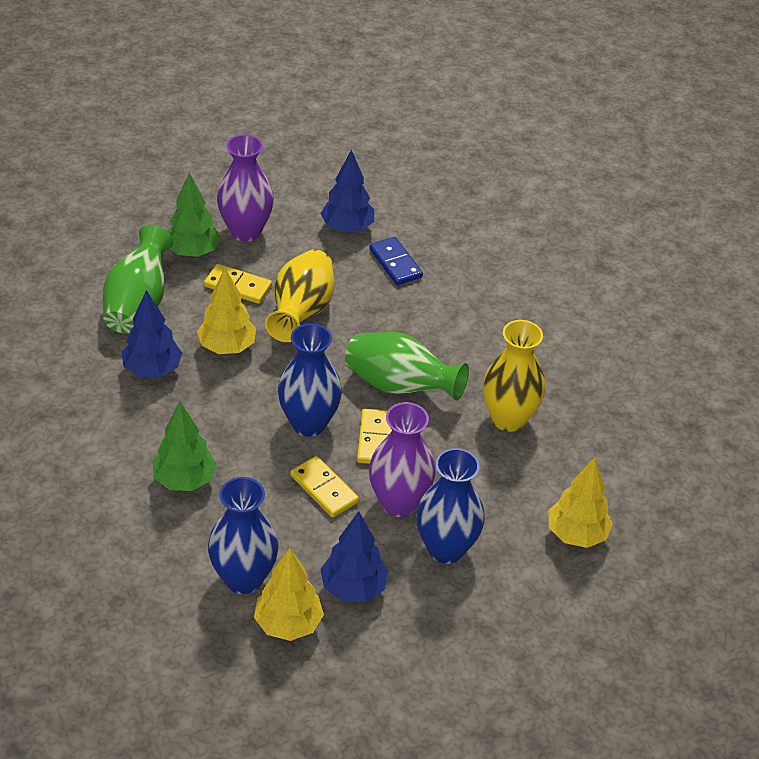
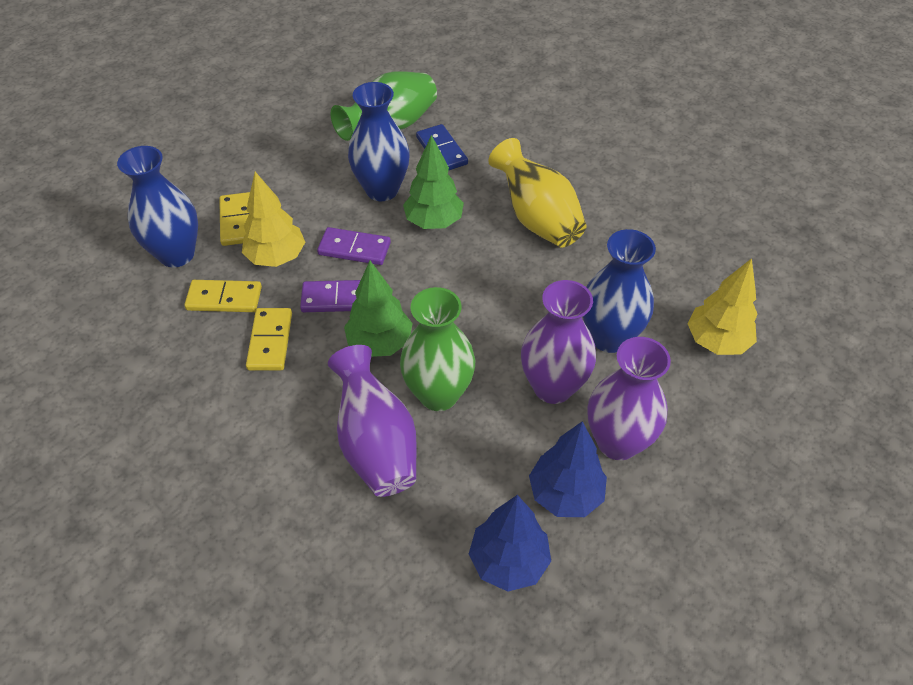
blue tree: [122,290,182,377] [320,150,374,233] [320,511,388,602] = 3 -> [469,495,551,592] [529,421,607,517] = 2
purple domino: none = 0 -> [300,280,361,312] [317,227,391,265] = 2
purple vase: [217,134,274,242] [369,402,436,517] = 2 -> [328,345,417,497] [521,280,596,404] [588,337,671,460] = 3
yellow tree: [197,268,256,354] [254,548,324,641] [548,458,613,548] = 3 -> [242,172,305,267] [687,258,758,355] = 2
yellow vase: [265,249,334,342] [483,320,546,432] = 2 -> [488,138,586,248] = 1

